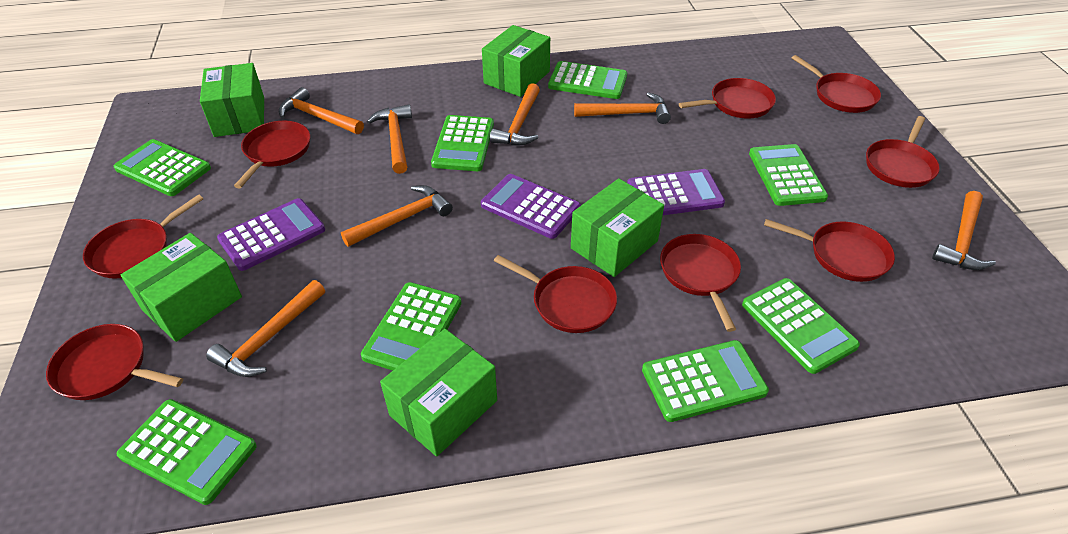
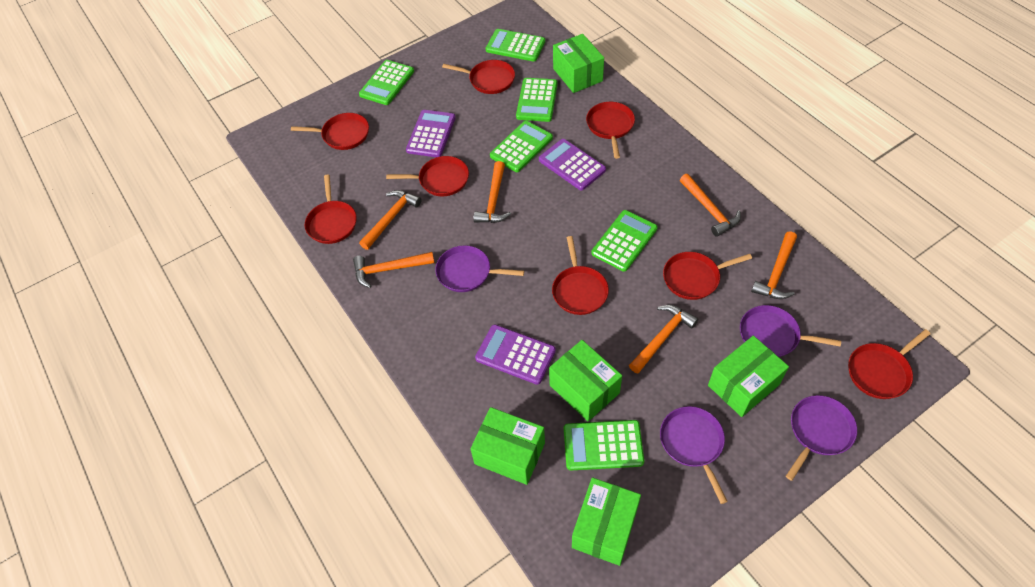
green calculator: [114,139,211,196] [117,399,257,505] [361,282,462,371] [431,115,494,171] [548,61,627,99] [642,340,769,422] [742,278,860,374] [749,144,828,206] = 8 -> [359,60,414,105] [486,29,545,62] [490,121,553,172] [516,78,558,122] [564,420,644,470] [592,210,657,272] = 6
orange hammer: [206,280,325,377] [279,87,364,134] [341,185,453,247] [367,104,412,174] [490,83,540,146] [574,92,671,124] [932,191,996,270] = 7 -> [353,252,434,288] [359,190,421,250] [473,161,511,223] [629,305,698,373] [680,174,741,237] [751,231,797,299] = 6
purple pan: none = 0 -> [435,245,524,292] [660,406,728,504] [740,305,841,357] [786,395,857,481] = 4
red pan: [46,324,183,400] [83,194,204,279] [234,121,310,189] [494,255,617,333] [660,234,741,332] [679,78,776,119] [764,219,895,282] [791,55,881,113] [866,116,940,188] = 9 -> [291,113,369,150] [305,175,357,244] [386,156,469,196] [442,60,515,94] [552,236,609,315] [586,102,635,159] [663,252,752,300] [848,329,931,399] = 8

